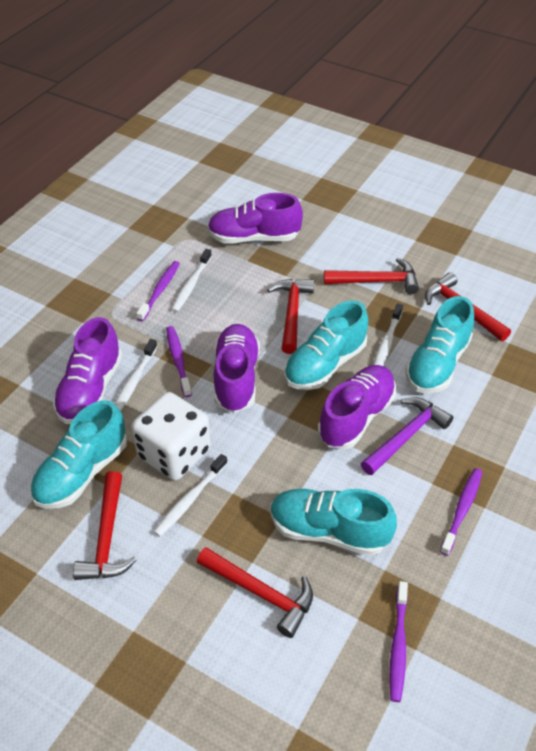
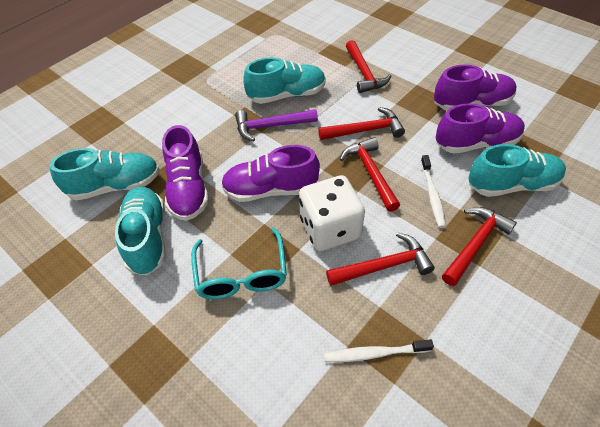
purple toothbrush: [136,261,180,321] [166,326,192,397] [389,581,408,702] [440,468,482,556] = 4 -> none = 0
turquoise glasses: none = 0 -> [191,227,287,299] = 1
white toothbrush: [114,339,157,411] [154,454,228,537] [171,249,212,312] [373,303,403,366] = 4 -> [324,339,434,362] [421,155,446,228] = 2

